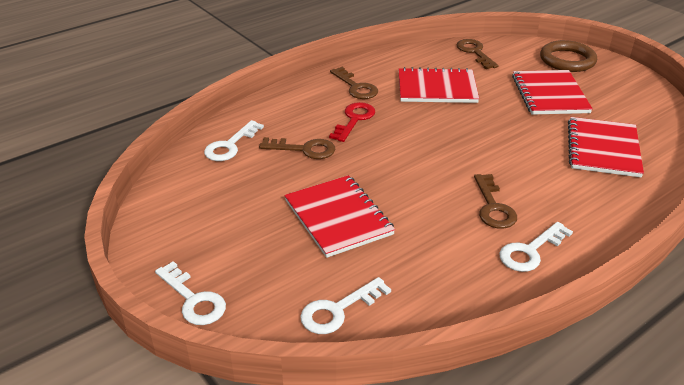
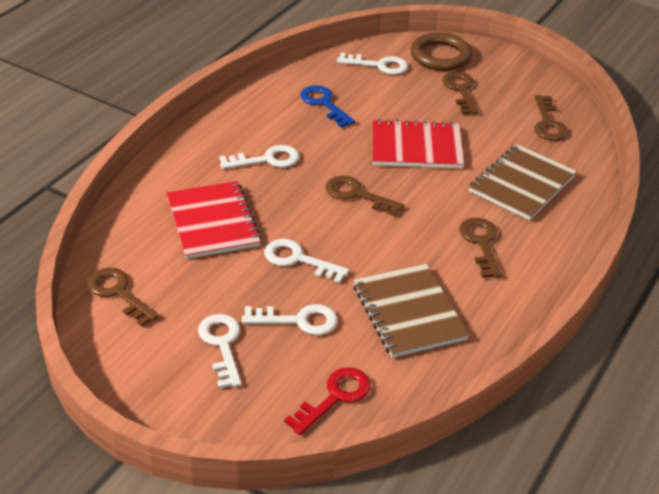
blue key: none = 0 -> [300,85,355,127] = 1
brown key: [259,137,336,159] [330,67,378,99] [457,39,499,69] [474,174,517,229] = 4 -> [87,268,159,326] [326,176,404,216] [442,72,479,115] [459,218,502,278] [534,95,568,141] = 5
brown notebook: none = 0 -> [354,264,469,358] [469,144,577,220] = 2
red notebook: [284,175,395,258] [398,67,479,103] [512,70,593,115] [568,117,644,177] = 4 -> [167,181,262,259] [372,119,464,169] = 2
white key: [155,261,226,325] [204,120,264,161] [300,277,391,334] [499,222,573,272] = 4 -> [198,314,241,388] [219,145,300,169] [242,304,338,335] [264,239,349,283] [337,53,408,75] = 5

